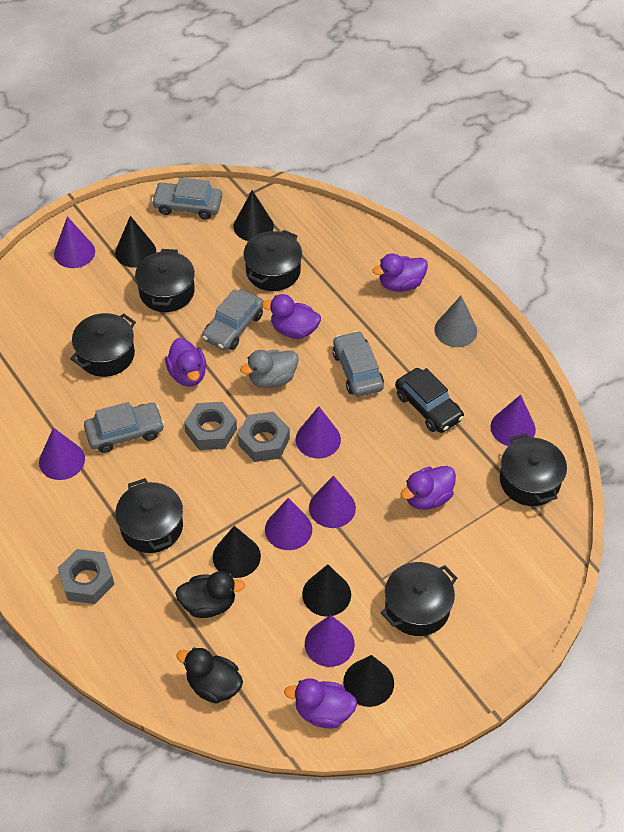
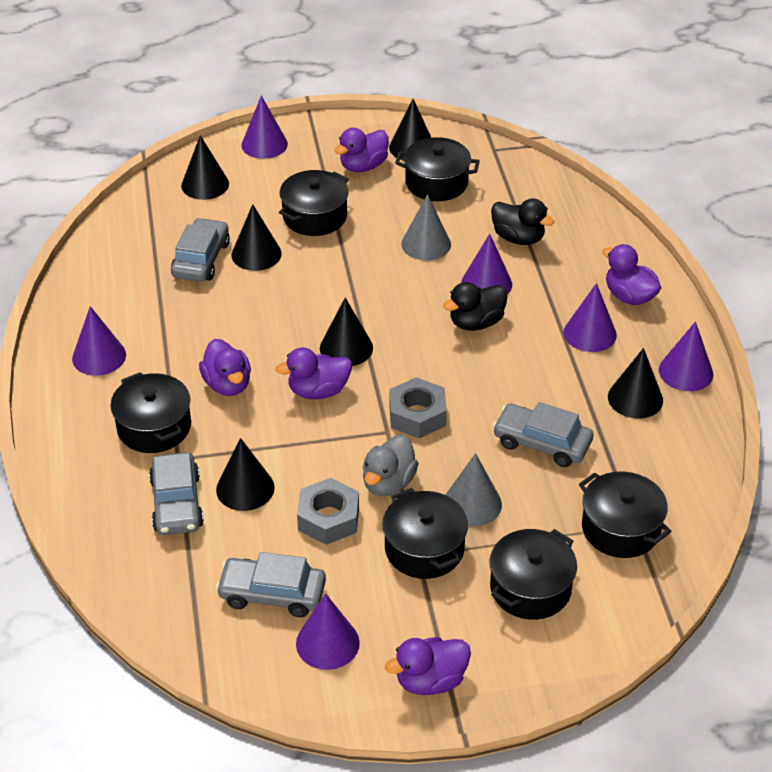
black car: [395,368,464,433] = 1 -> none = 0
black cone: [115,216,156,267] [213,526,261,578] [234,190,274,241] [302,564,351,617] [343,655,394,707] = 5 -> [181,135,229,200] [216,438,275,511] [231,204,281,271] [320,298,373,366] [389,99,431,161] [608,348,663,419] = 6
grey cone: [435,296,477,347] = 1 -> [401,194,451,260] [446,453,502,526] = 2
grey nut: [58,549,114,604] [184,402,237,450] [238,412,290,462] = 3 -> [297,478,359,545] [389,377,447,438] = 2
purple cone: [39,428,85,480] [54,216,95,268] [265,498,312,550] [296,406,341,459] [305,615,355,667] [309,476,356,528] [490,395,536,446] = 7 -> [72,306,126,376] [241,95,288,159] [296,593,360,670] [461,234,512,294] [564,283,617,352] [659,321,713,391] = 6

